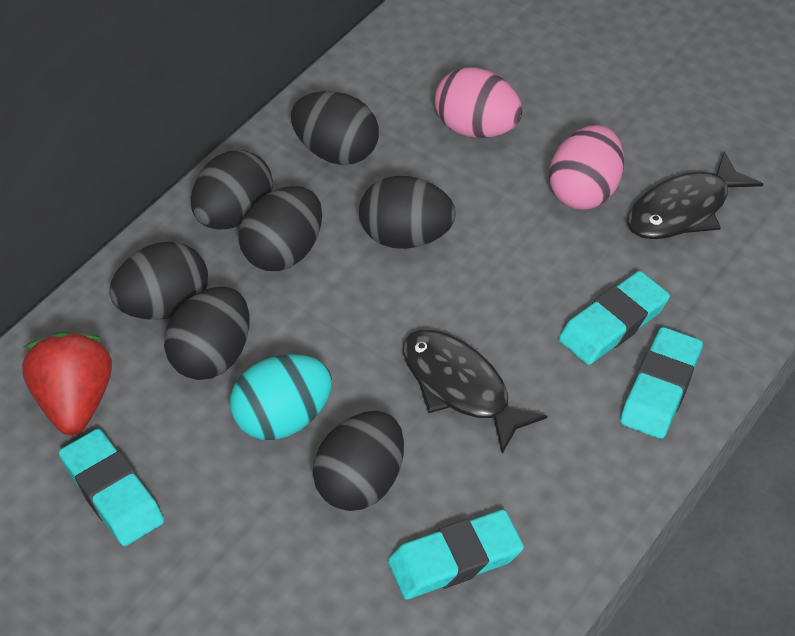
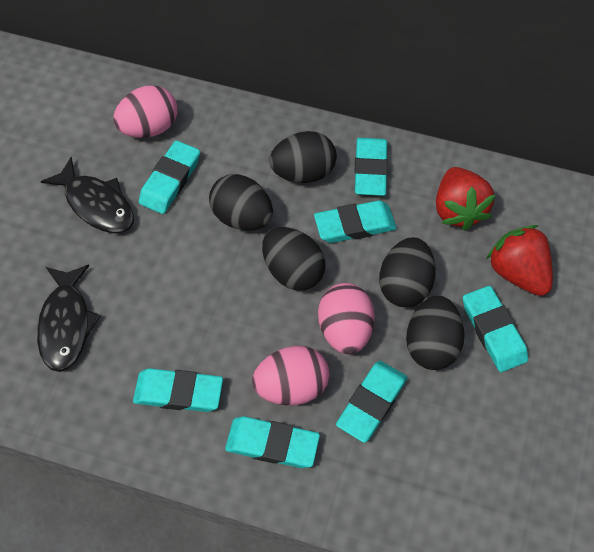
black egg: [109,242,208,320] [164,286,250,380] [191,150,273,230] [238,186,322,271] [291,91,379,165] [312,411,404,511] [359,176,456,249] = 7 -> [209,174,273,231] [262,227,326,290] [269,131,337,183] [379,237,436,307] [406,295,464,370] = 5
pink egg: [435,67,522,138] [549,125,624,210] = 2 -> [113,85,177,138] [252,346,329,405] [318,283,375,354] = 3
red strawberry: [22,332,112,435] = 1 -> [436,167,495,231] [486,225,553,296] = 2
turquoise egg: [230,354,332,440] = 1 -> none = 0
turquoise eraser: [59,429,164,546] [388,510,524,600] [559,271,670,365] [620,327,703,439] = 4 -> [133,368,223,412] [139,140,200,214] [225,416,320,468] [314,200,397,243] [336,361,408,443] [355,138,388,196] [463,286,528,372] = 7

